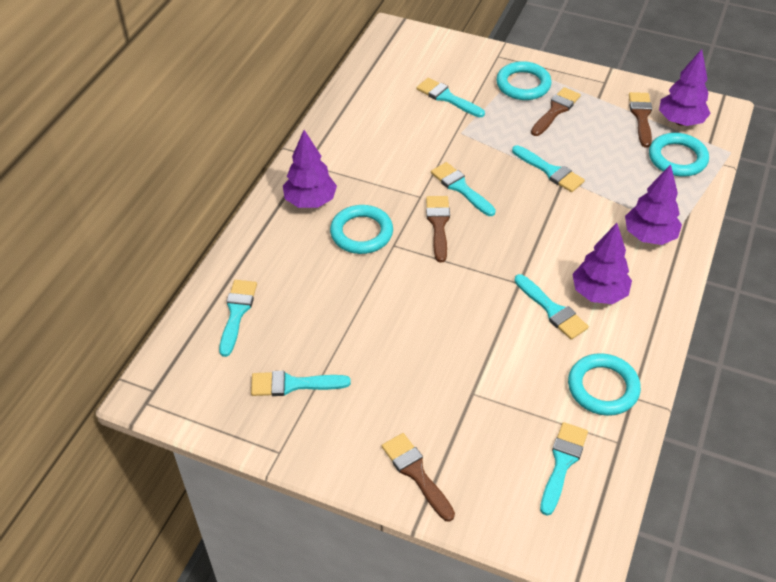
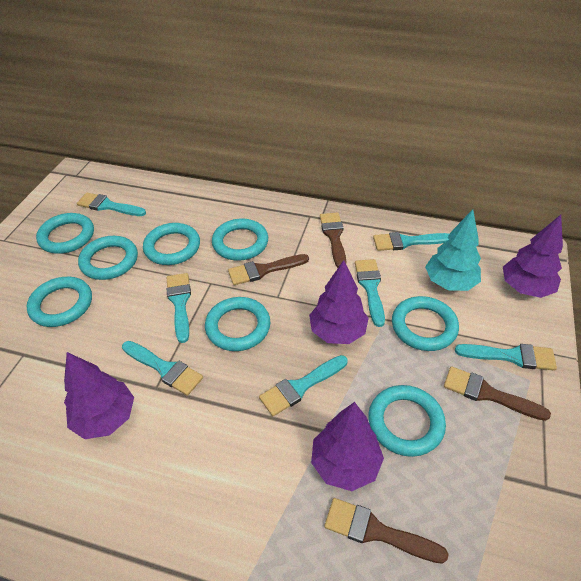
turquoise ring: [330,205,393,254] [496,61,552,100] [568,353,641,416] [649,133,709,177] = 4 -> [26,277,92,327] [36,213,94,254] [78,236,138,280] [143,223,200,265] [205,297,271,351] [212,219,268,260] [368,385,446,457] [392,296,459,351] = 8
turquoise tree: none = 0 -> [425,209,481,291] = 1

